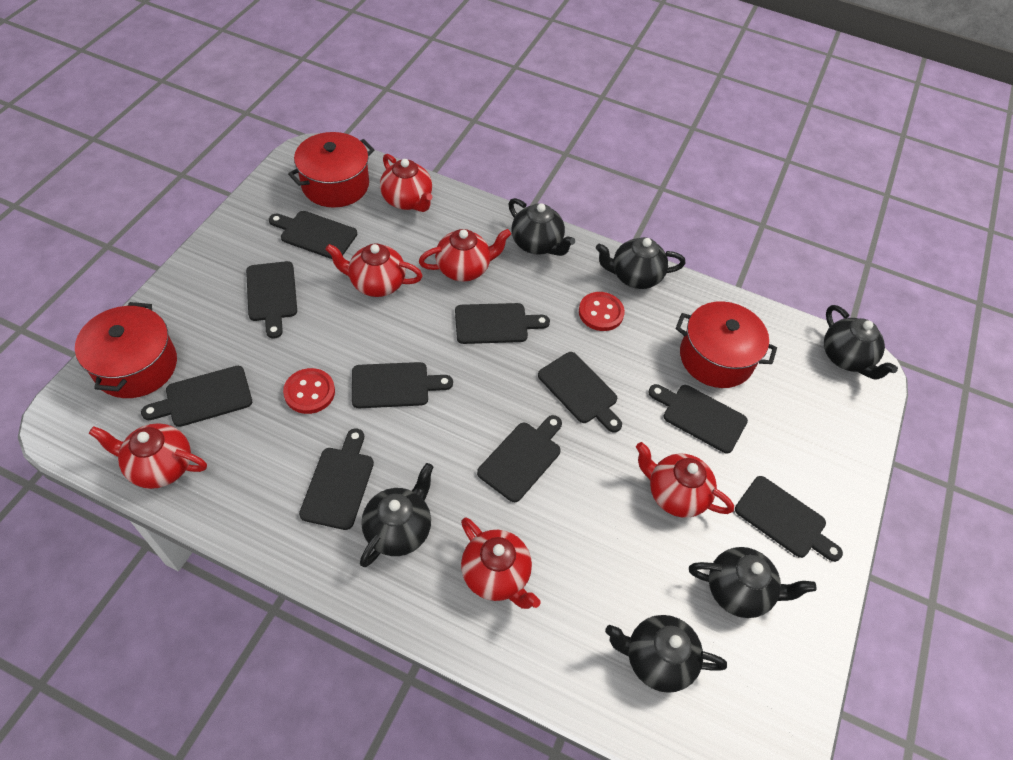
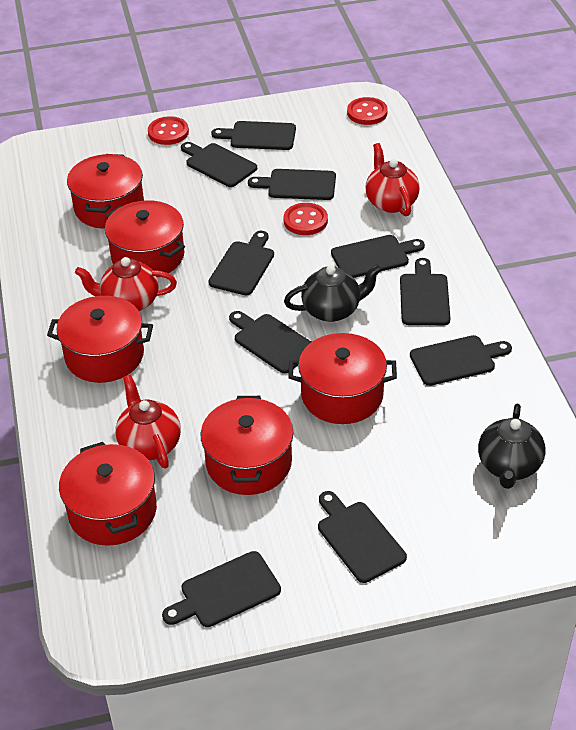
black teapot: [360,463,434,567] [508,198,575,256] [596,237,685,289] [605,615,727,693] [689,547,816,618] [824,305,898,380] = 6 -> [284,265,382,322] [478,404,546,489] = 2
red button: [283,368,335,414] [579,292,625,331] = 2 -> [148,116,189,145] [284,203,328,235] [347,97,388,125] = 3
red pot: [75,302,177,398] [288,132,375,208] [676,301,777,388] = 3 -> [47,296,153,383] [59,442,157,546] [67,154,144,229] [105,200,185,277] [200,396,294,495] [288,333,397,424] = 6
red teapot: [89,423,207,489] [325,243,423,297] [380,154,432,212] [419,229,511,282] [461,518,541,609] [636,442,734,518] = 6 -> [75,257,177,311] [116,375,181,469] [365,143,420,216] = 3

